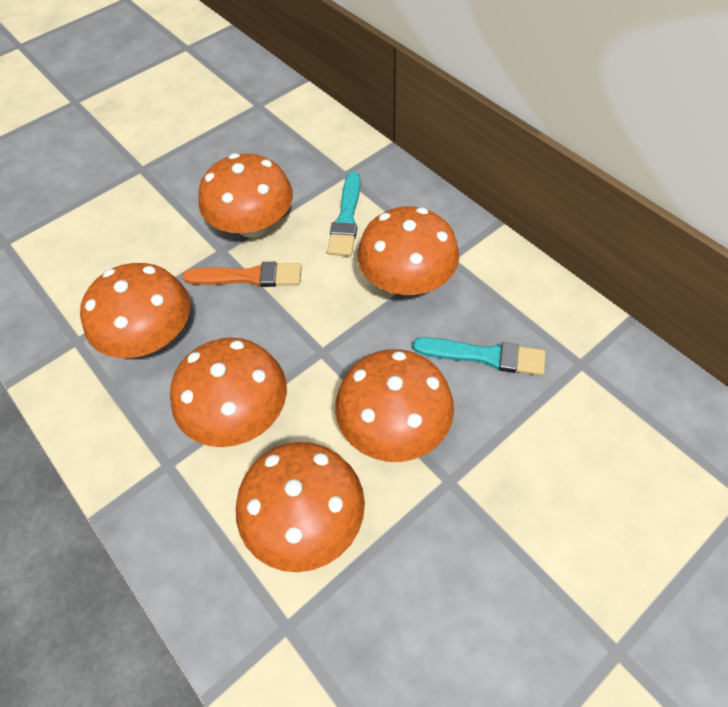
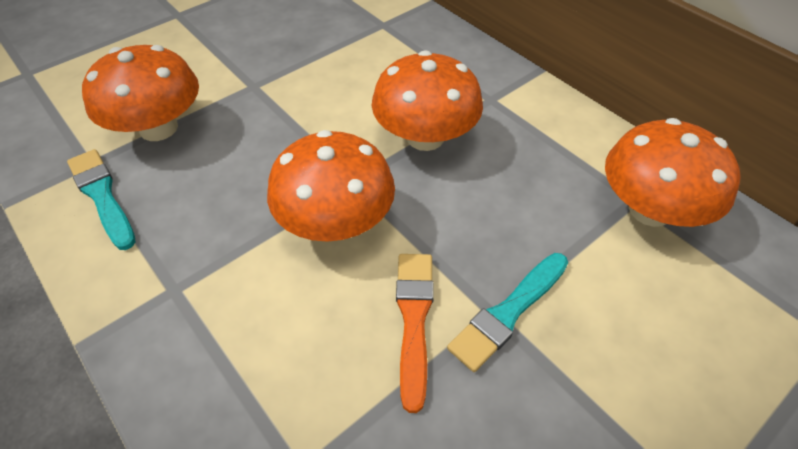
orange mushroom: [80,263,190,358] [170,338,287,447] [199,153,293,238] [236,442,365,572] [335,349,454,462] [357,206,459,295] = 6 -> [82,45,199,141] [267,130,395,242] [372,50,483,151] [605,118,741,227] = 4

